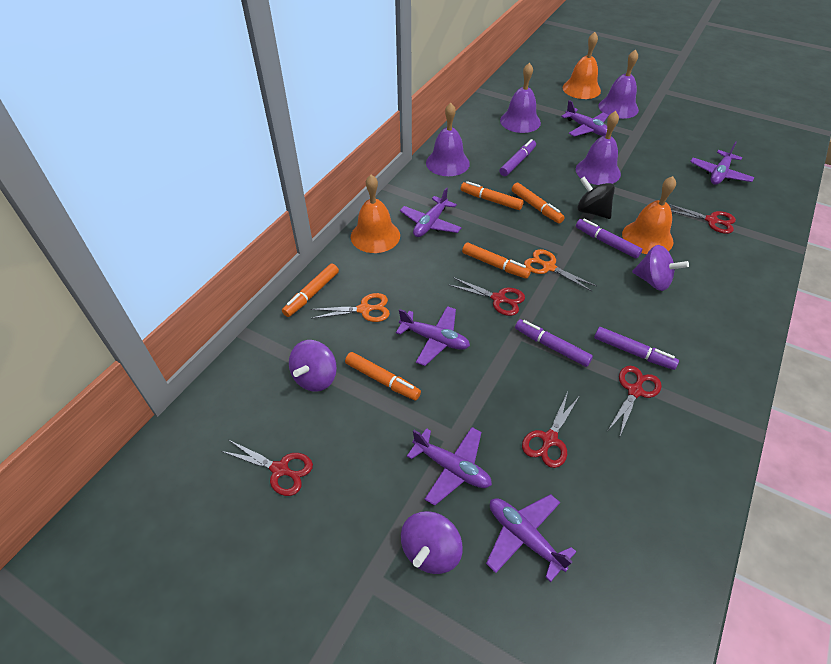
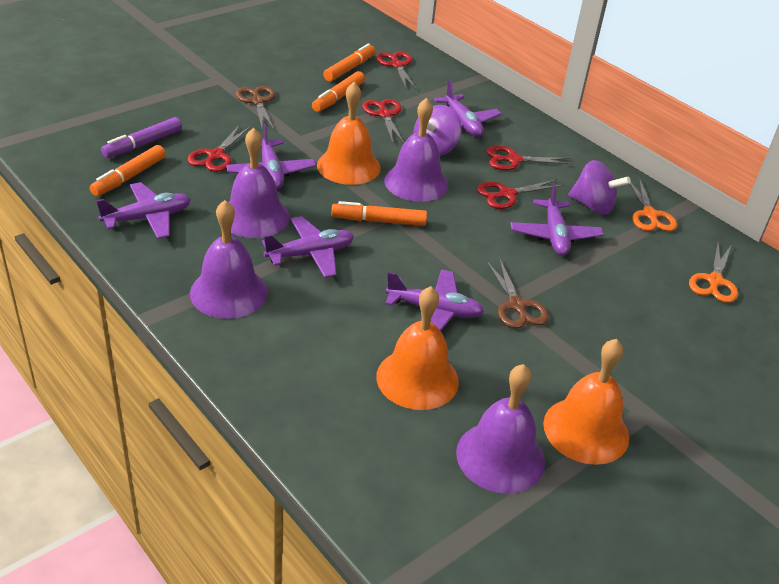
black spinning top: [577,176,615,219] = 1 -> none = 0
brown scissors: none = 0 -> [236,86,275,129] [486,258,549,329] = 2
orange marker: [282,264,339,317] [345,352,421,400] [461,181,524,210] [462,243,531,279] [512,183,565,224] = 5 -> [90,145,166,196] [312,71,365,112] [323,43,375,82] [331,201,427,226] = 4
purple marker: [499,139,536,176] [515,319,593,367] [576,219,642,258] [594,327,679,370] = 4 -> [101,117,182,158] = 1
purple spinning top: [289,340,337,392] [401,511,462,574] [632,245,689,291] = 3 -> [414,105,462,156] [568,160,631,215] = 2

